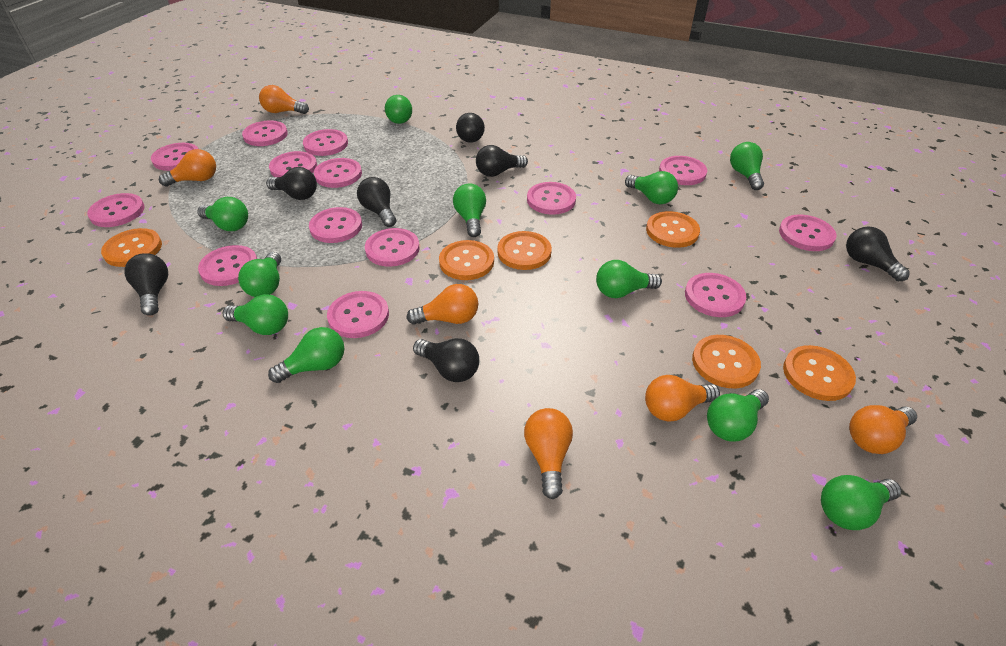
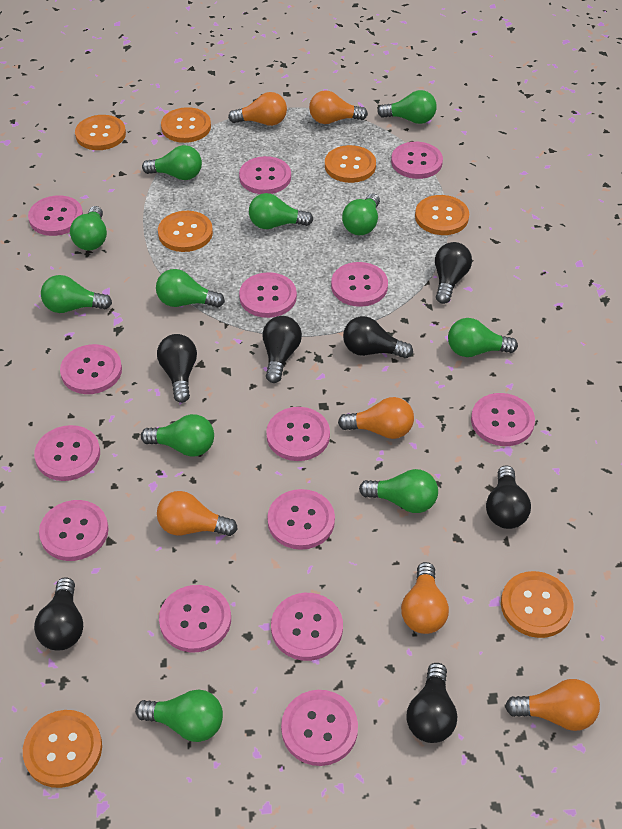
orange button: [101,228,162,267] [439,240,494,280] [497,231,552,270] [646,211,700,248] [692,335,761,388] [783,345,856,401] = 6 -> [23,710,102,788] [75,115,126,150] [158,211,213,252] [161,107,211,143] [325,145,376,183] [415,195,469,235] [501,571,574,638] = 7

